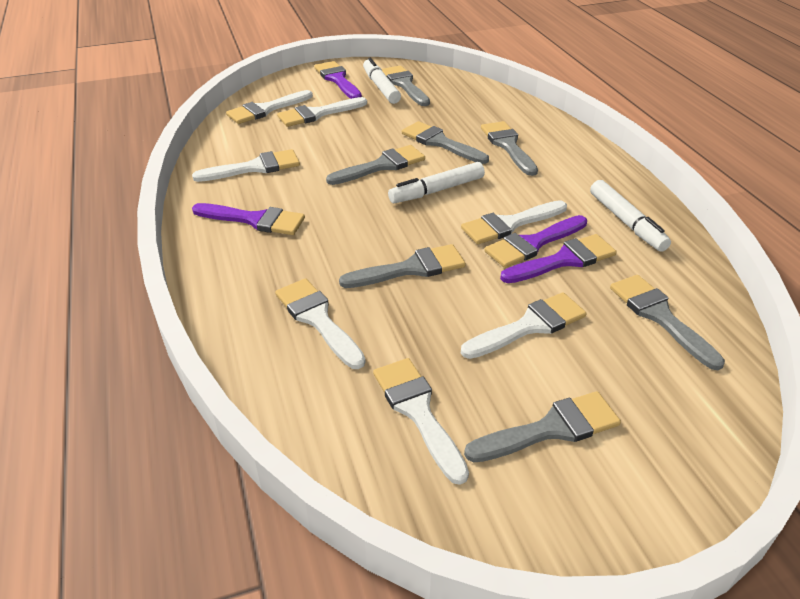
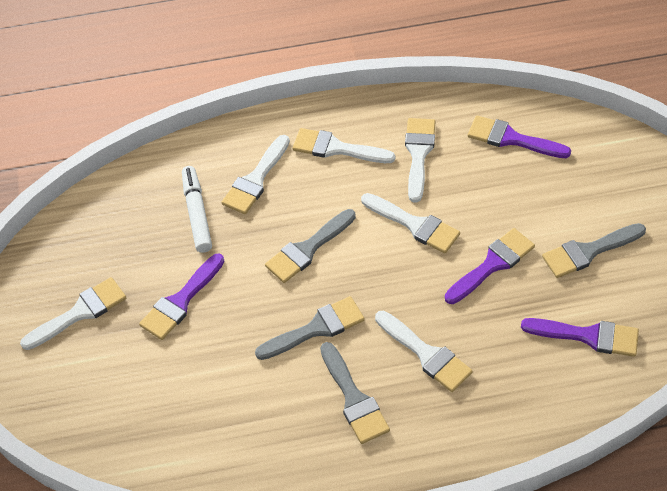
grey brush: [326,145,425,185] [339,244,466,288] [382,66,430,106] [402,121,489,164] [464,391,621,462] [481,121,538,176] [610,275,725,370] = 7 -> [255,296,365,360] [265,209,356,283] [320,342,390,444] [542,223,646,278] = 4
white brush: [192,149,300,182] [226,90,313,124] [275,278,366,369] [277,97,367,127] [373,358,469,485] [461,200,567,244] [461,292,587,359] = 7 -> [20,277,126,350] [221,135,290,214] [292,128,395,163] [361,193,460,253] [375,311,473,392] [405,118,435,203] = 6
white marker: [363,58,401,104] [388,162,485,203] [590,180,671,252] = 3 -> [182,166,212,253] = 1

